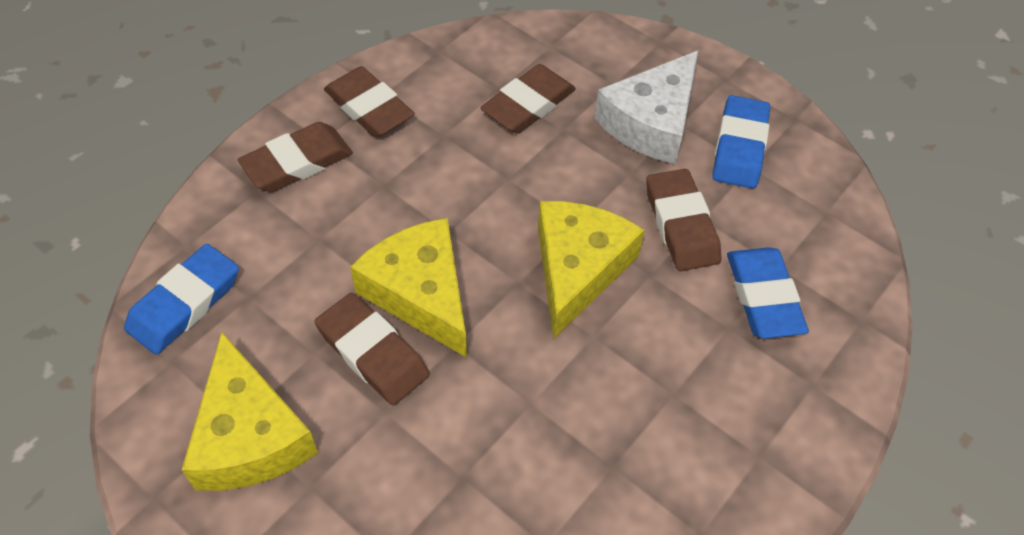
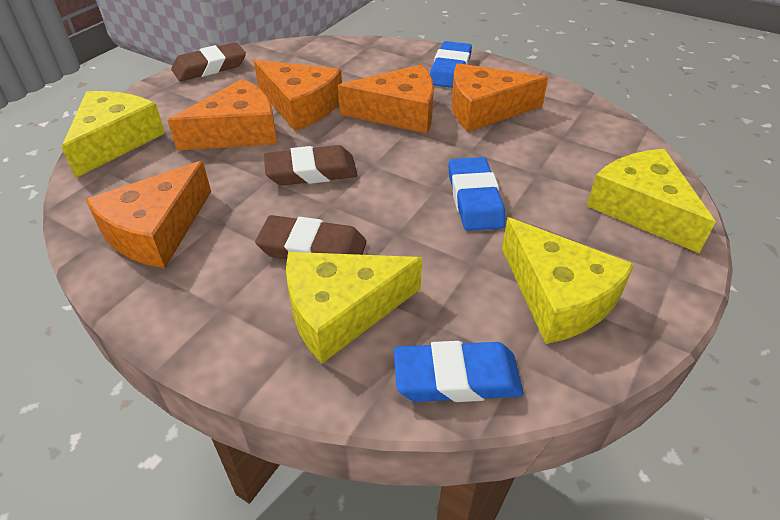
brown eraser: [238,122,353,192] [315,293,430,406] [324,66,415,138] [480,64,576,133] [646,169,721,271] = 5 -> [171,42,246,81] [255,215,367,260] [264,145,357,186] = 3
orange cheese: none = 0 -> [86,161,211,268] [168,79,277,150] [254,60,342,131] [338,65,434,133] [452,63,548,132] = 5
white cheese: [594,51,698,164] = 1 -> none = 0
yellow cheese: [182,332,318,491] [350,218,467,358] [538,201,645,339] = 3 -> [61,91,165,178] [286,252,422,364] [502,217,634,344] [587,149,716,253] = 4

